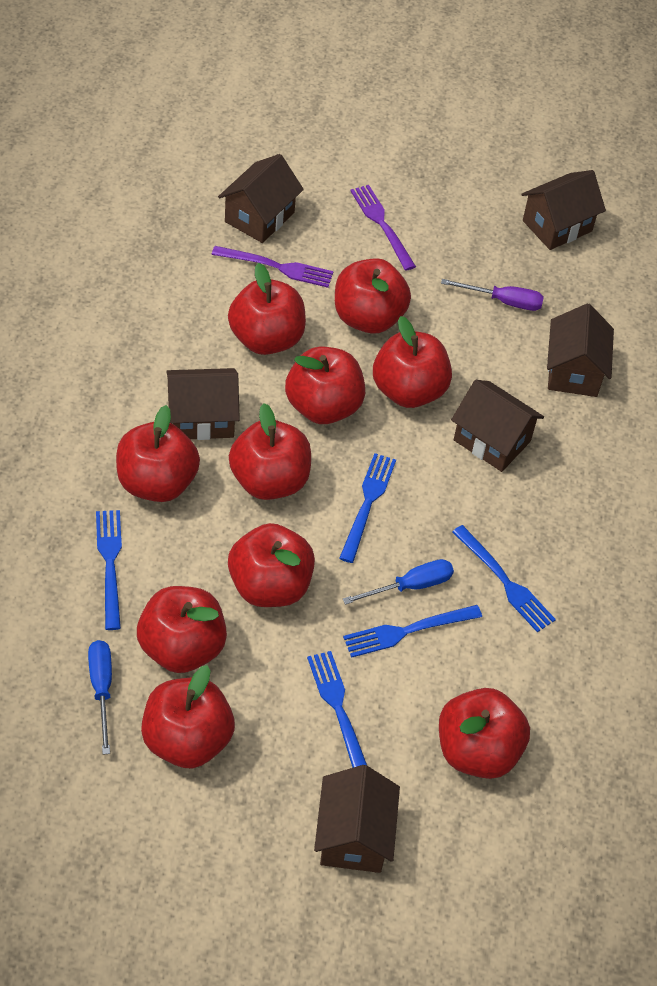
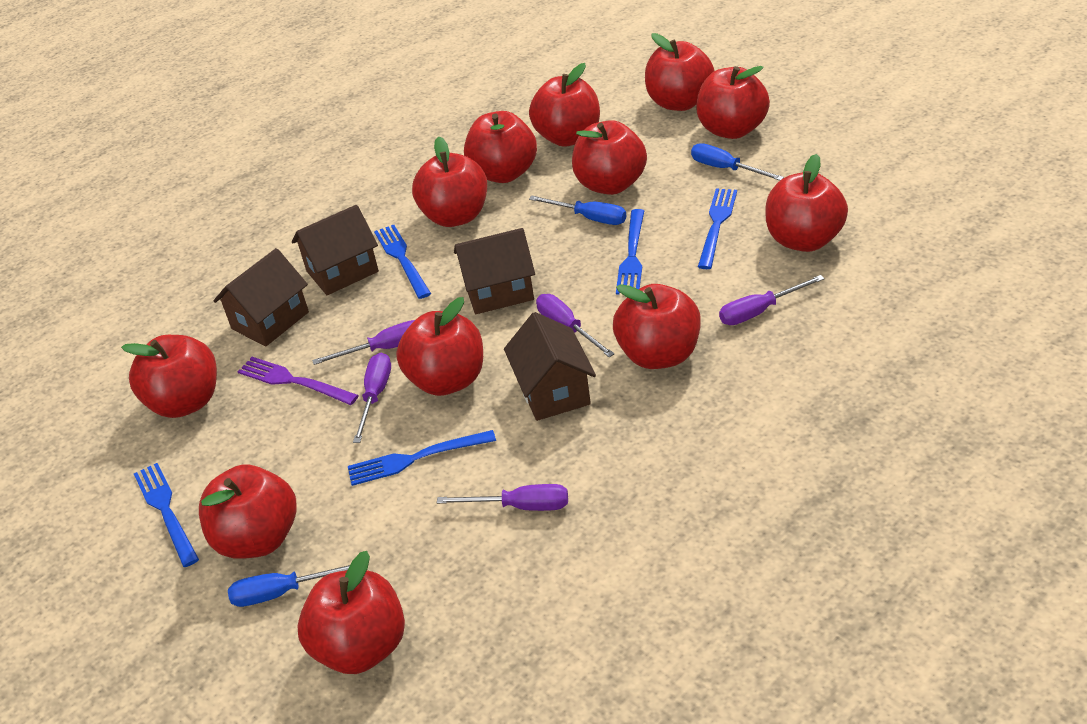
blue screwdriver: [88,640,112,755] [343,559,454,605] = 2 -> [228,565,350,607] [529,196,627,225] [691,143,784,180] = 3
brown house: [166,368,240,440] [218,154,304,243] [314,765,400,873] [451,380,544,472] [521,170,606,250] [547,303,614,397] = 6 -> [214,248,309,347] [292,205,379,295] [454,228,535,314] [504,312,596,421] = 4
purple fork: [211,246,334,288] [350,185,416,271] = 2 -> [237,357,359,405] = 1
purple screwdriver: [441,279,544,311] = 1 -> [312,320,415,365] [353,353,391,443] [437,484,568,511] [536,294,615,357] [719,275,824,325] = 5
red apple: [116,405,200,502] [137,586,227,673] [141,665,235,769] [228,263,306,355] [228,523,315,607] [229,403,311,500] [285,346,365,424] [335,258,411,333] [373,316,452,408] [439,688,530,779] = 10 -> [121,335,217,418] [199,464,297,559] [297,551,405,674] [396,297,483,396] [412,136,487,227] [464,111,537,183] [529,63,600,147] [572,120,647,195] [613,284,701,369] [645,33,715,111] [696,66,770,139] [765,154,848,252] = 12

